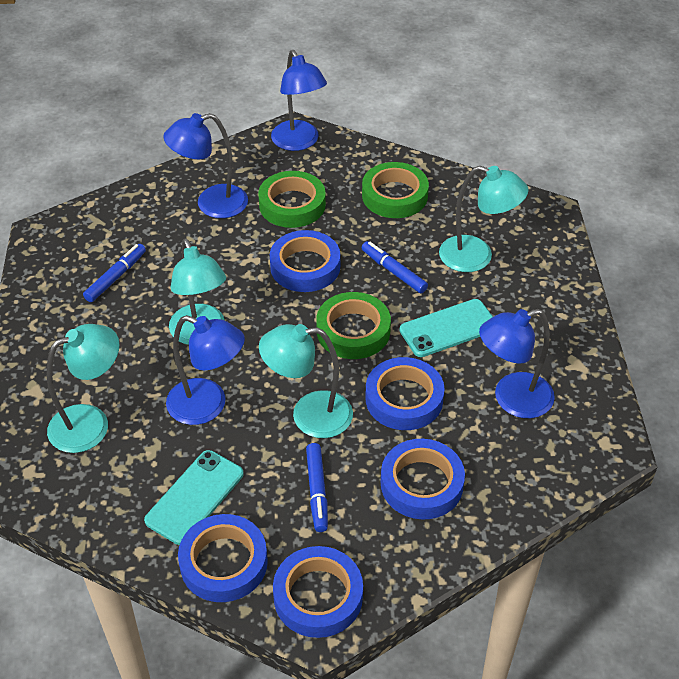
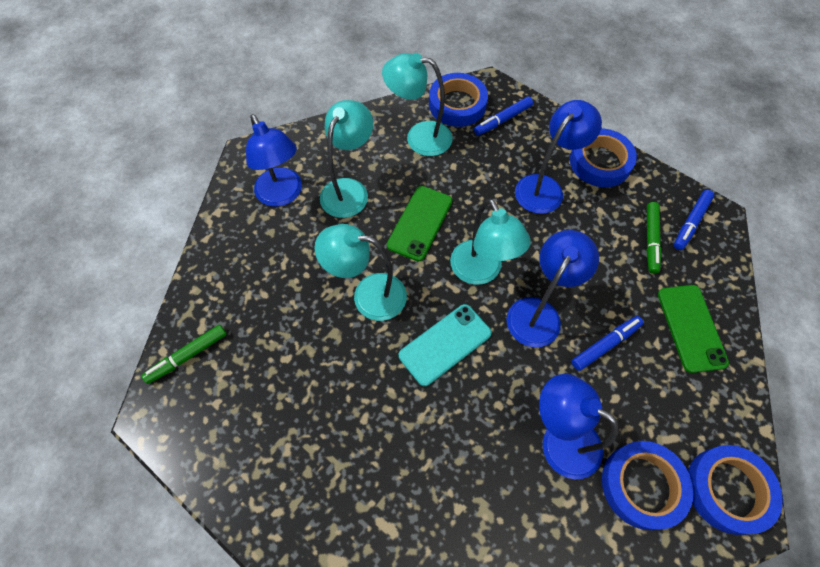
blue tape: [178,514,268,602] [270,230,340,292] [273,546,363,638] [365,357,445,430] [381,439,465,520] = 5 -> [429,73,488,127] [570,128,637,187] [602,441,693,530] [688,445,783,535] = 4
green marker: none = 0 -> [141,324,227,384] [646,202,662,274] = 2
green phone: none = 0 -> [387,186,452,261] [658,285,729,373] = 2
green tape: [258,171,326,228] [316,292,391,359] [362,162,429,218] = 3 -> none = 0
turquoise phone: [144,450,244,545] [399,299,493,357] = 2 -> [399,304,492,386] = 1

